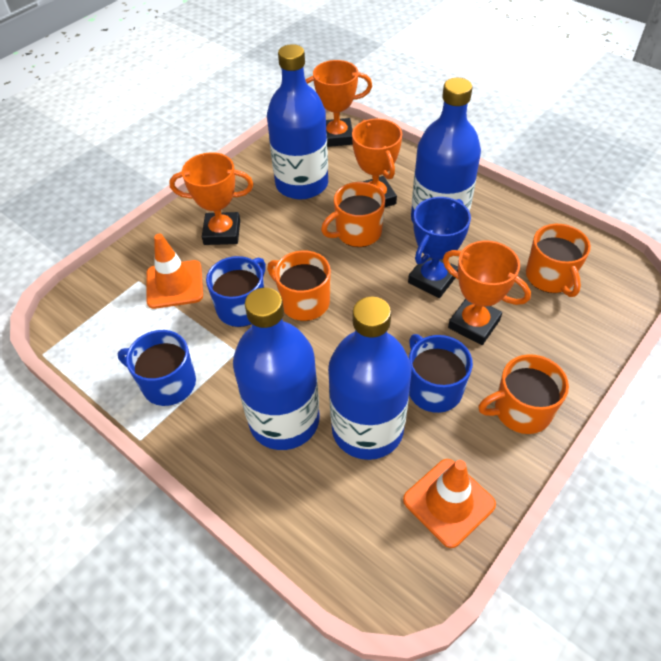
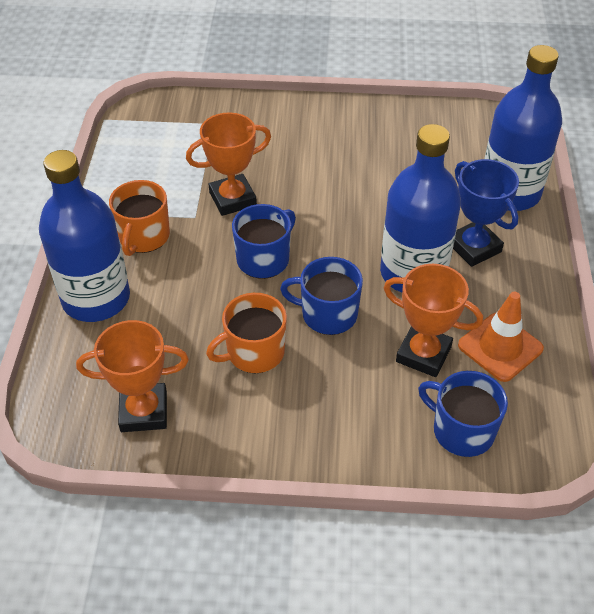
blue bottle: [233,288,319,450] [267,44,328,199] [328,297,412,460] [411,78,481,222] = 4 -> [39,150,130,322] [380,124,461,293] [484,45,562,211] = 3
orange mug: [267,250,331,321] [321,182,385,247] [478,354,569,434] [526,224,591,297] = 4 -> [109,180,170,256] [206,293,287,373] = 2
orange traffic cone: [146,234,203,309] [403,459,496,548] = 2 -> [458,292,544,382] = 1
orange trophy: [169,152,253,245] [305,60,372,147] [352,119,402,207] [443,241,531,345] = 4 -> [76,320,189,432] [186,112,271,216] [384,264,483,377] = 3

